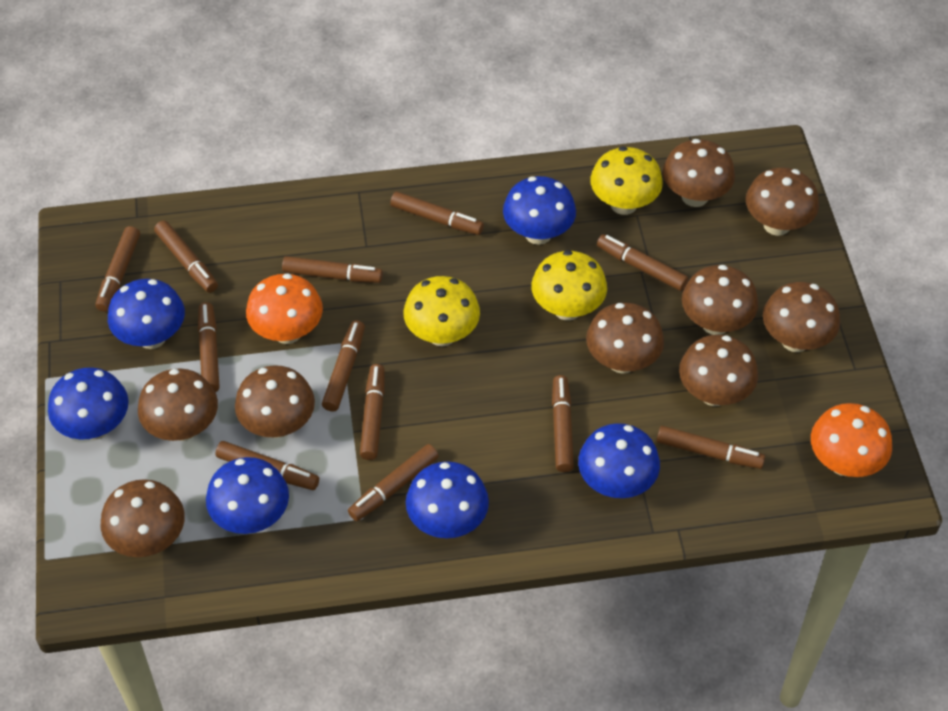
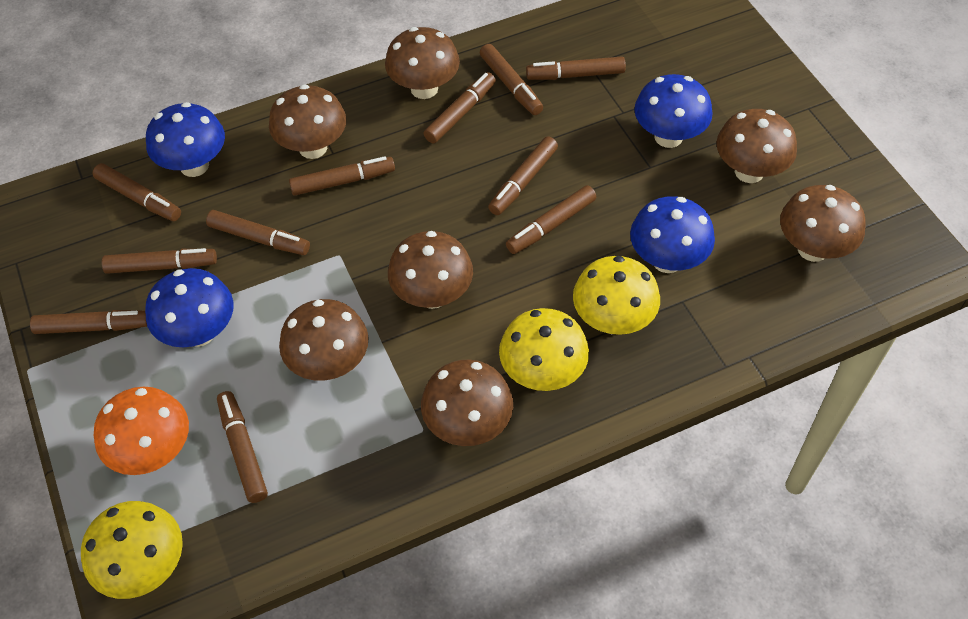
blue mushroom: [48,367,129,440] [108,279,185,349] [206,457,289,534] [406,461,489,538] [503,176,576,245] [578,423,660,498] = 6 -> [145,268,233,347] [146,102,225,177] [630,196,715,273] [634,74,713,148] = 4
brown marker: [95,226,140,312] [154,220,218,293] [198,302,220,392] [215,441,319,490] [282,256,383,283] [322,320,365,412] [348,444,439,521] [360,364,385,460] [390,192,484,235] [552,375,574,472] [597,234,689,291] [657,426,765,469] = 12 -> [30,310,147,334] [93,163,181,221] [102,248,217,274] [206,210,310,255] [217,391,268,503] [289,156,395,196] [424,72,496,144] [480,44,543,115] [488,136,558,215] [506,185,596,254] [526,57,626,80] = 11
brown mushroom: [101,479,185,557] [138,368,218,441] [235,365,315,438] [586,303,664,374] [663,139,735,207] [679,335,758,406] [682,265,758,335] [746,167,819,236] [763,282,840,352] = 9 -> [269,84,346,159] [279,299,368,381] [385,27,460,99] [388,231,473,309] [421,360,513,446] [716,109,797,183] [780,185,866,262] = 7
orange mushroom: [246,274,323,344] [811,403,892,477] = 2 -> [94,386,189,475] = 1

